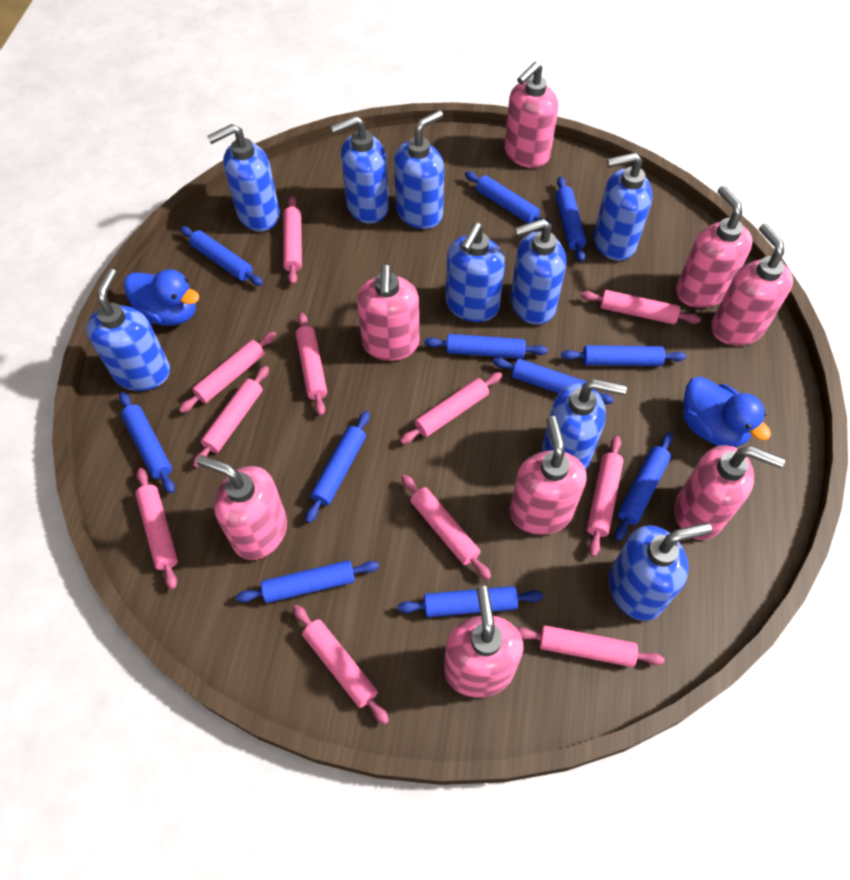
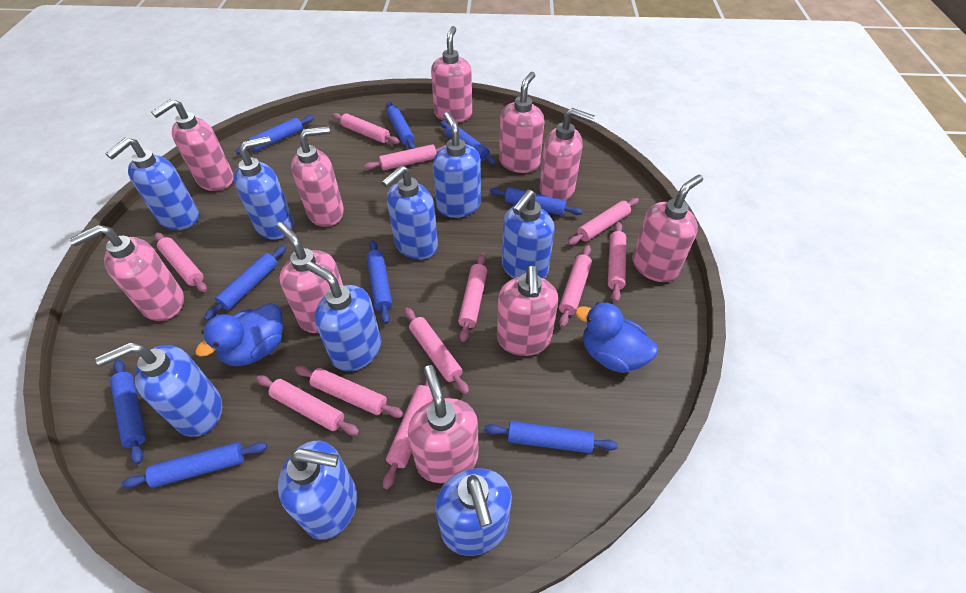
blue rolling pin: [119,392,175,493] [180,226,263,286] [236,560,379,603] [305,411,370,523] [398,586,543,617] [424,334,548,359] [465,171,552,225] [492,358,614,404] [556,176,586,262] [561,345,686,366] [615,432,673,541] = 11 -> [110,359,146,464] [121,442,267,488] [204,245,287,320] [236,116,314,154] [367,240,392,324] [386,102,415,149] [440,121,496,165] [484,421,618,453] [490,187,583,216] = 9
pink soap dispenser: [196,455,287,560] [357,264,419,361] [444,586,524,698] [504,62,558,168] [510,416,587,535] [674,445,785,540] [676,186,753,308] [711,224,793,346] = 8 -> [69,225,184,321] [151,99,233,191] [276,222,343,333] [291,126,344,227] [408,365,478,484] [431,26,472,122] [497,265,558,356] [499,72,544,173] [540,108,594,200] [632,175,703,282] = 10

